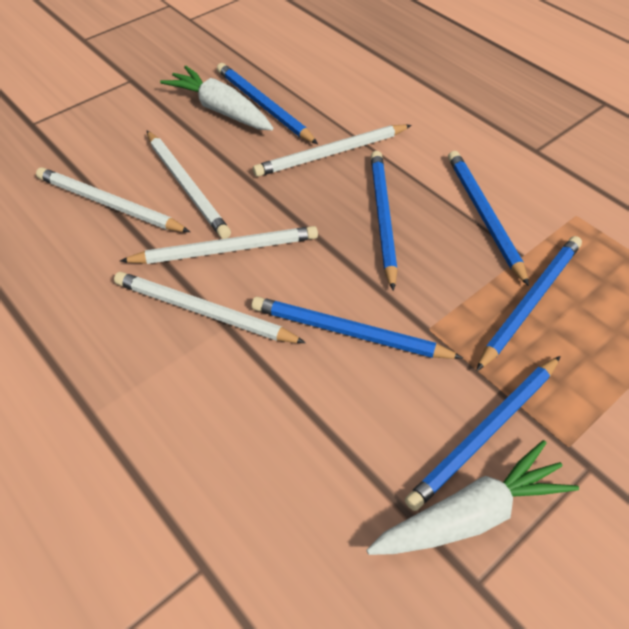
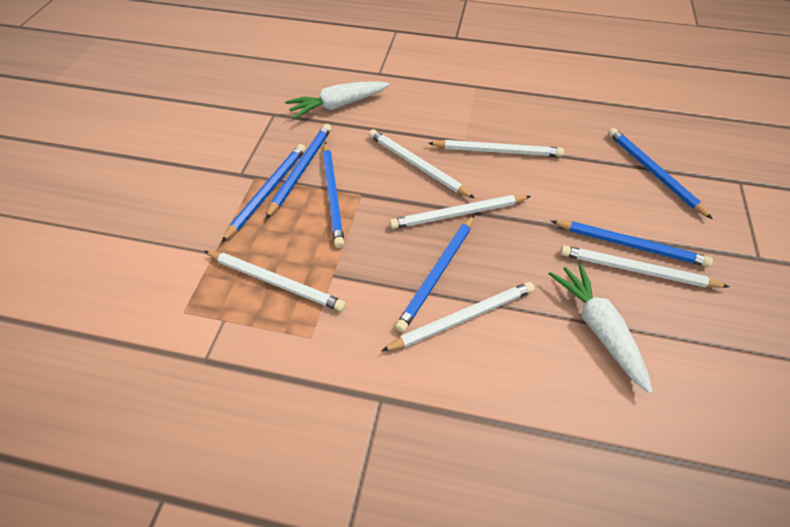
white pencil: [36,167,190,232] [114,272,306,343] [120,226,318,264] [147,131,231,239] [253,124,412,177] = 5 -> [204,251,346,312] [369,129,475,198] [382,282,535,351] [389,195,531,229] [428,140,564,157] [560,245,729,288] = 6

